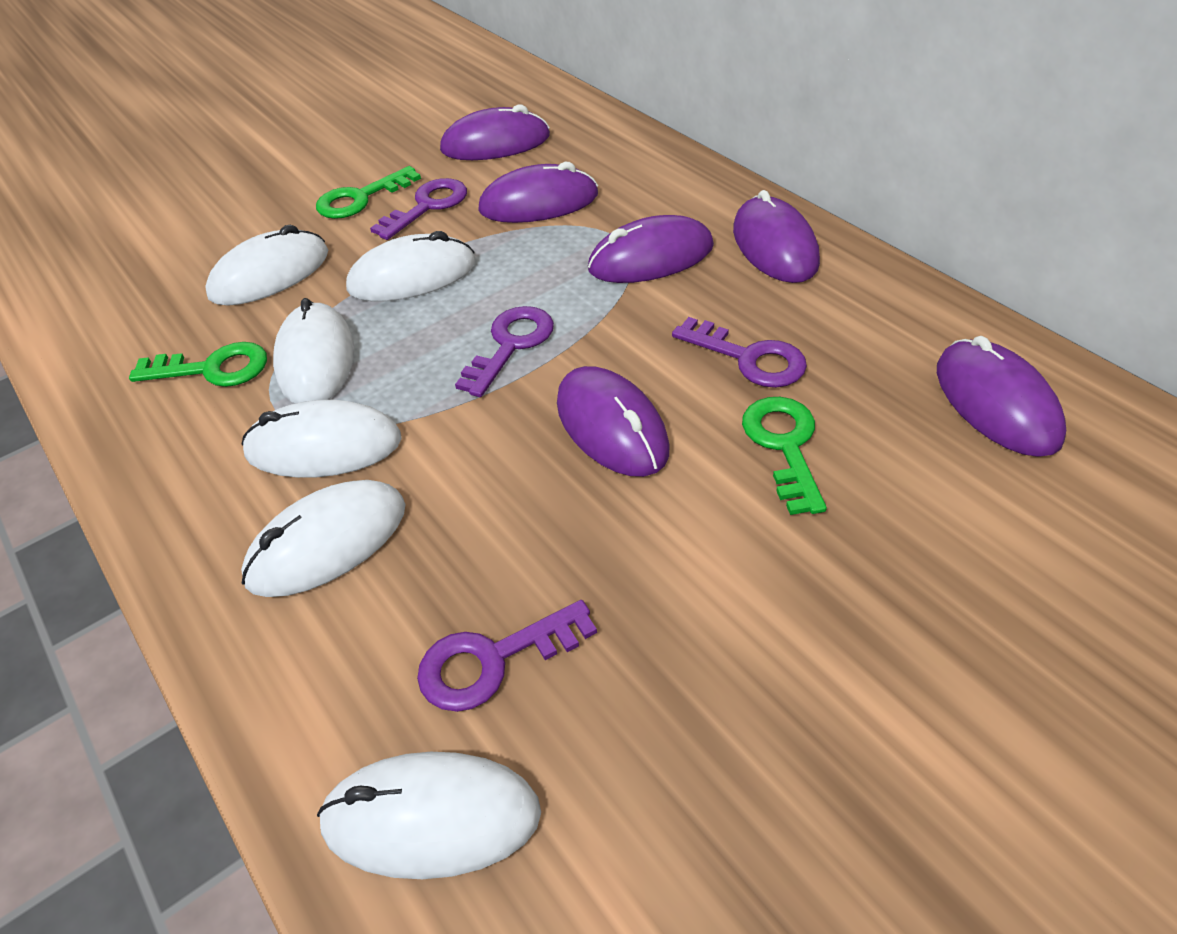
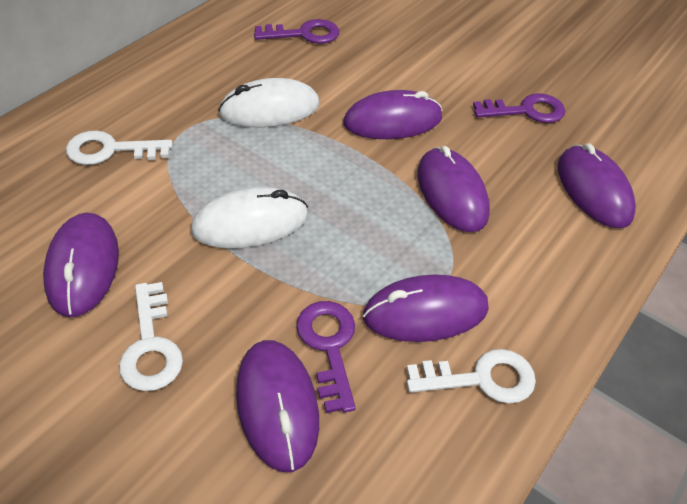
green key: [129,342,267,387] [316,166,421,219] [742,397,827,515] = 3 -> none = 0
purple key: [370,178,467,240] [417,600,597,712] [455,306,554,397] [672,317,807,388] = 4 -> [254,19,339,44] [296,301,356,413] [473,93,565,123] = 3
white key: none = 0 -> [66,131,173,165] [119,282,183,391] [407,349,536,404] = 3
white mouse: [205,225,328,306] [241,400,402,478] [241,480,406,597] [273,298,354,403] [317,752,541,879] [346,231,475,302] = 6 -> [191,187,308,248] [218,78,320,127] = 2

